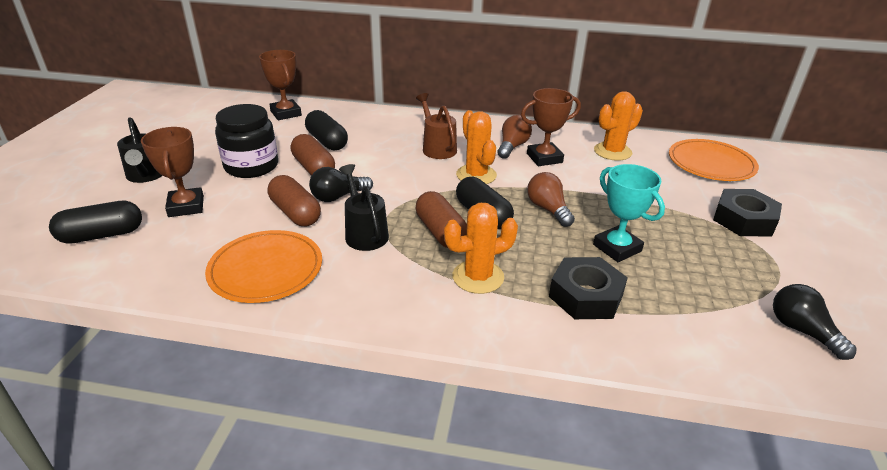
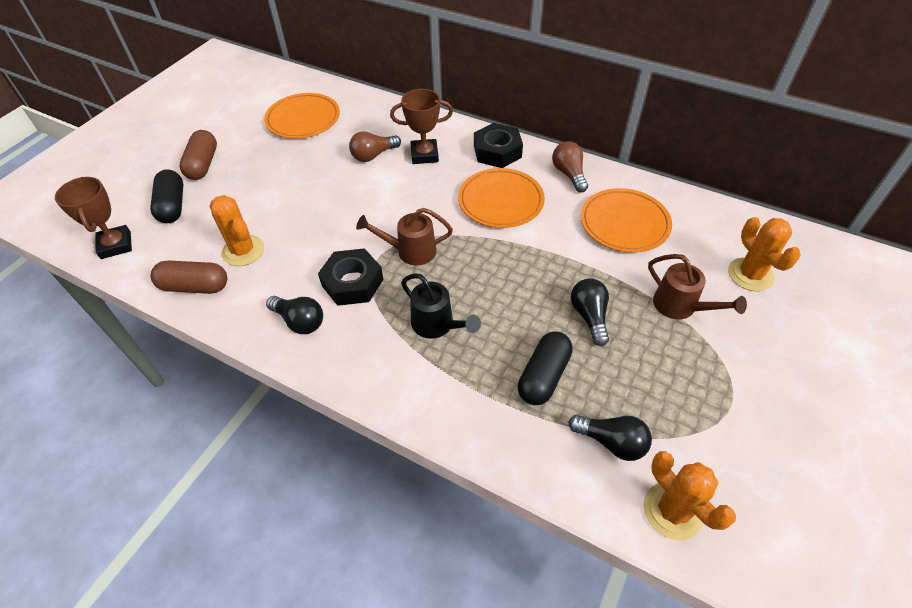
black capsule: [49,201,142,244] [305,110,348,150] [456,177,514,229] = 3 -> [150,169,183,223] [518,331,573,405] = 2
black jar: [215,104,278,178] = 1 -> none = 0
black light bulb: [309,167,373,202] [773,284,857,360] = 2 -> [266,296,323,334] [568,415,652,461] [571,278,609,346] = 3
black watering can: [117,117,163,183] [339,164,389,251] = 2 -> [401,273,481,339] = 1
brown capsule: [268,175,321,226] [291,134,335,175] [416,191,467,248] = 3 -> [151,261,227,294] [179,130,217,180] = 2
brown trophy: [141,127,204,217] [259,50,302,120] [521,88,581,166] = 3 -> [55,177,132,259] [390,89,453,164] = 2
brown watering can: [416,93,457,159] = 1 -> [356,208,453,265] [648,254,747,319] = 2
orange plate: [205,230,322,303] [669,139,759,181] = 2 -> [264,93,340,139] [458,168,545,228] [581,188,672,253] = 3
turquoise trophy: [593,164,665,262] = 1 -> none = 0

